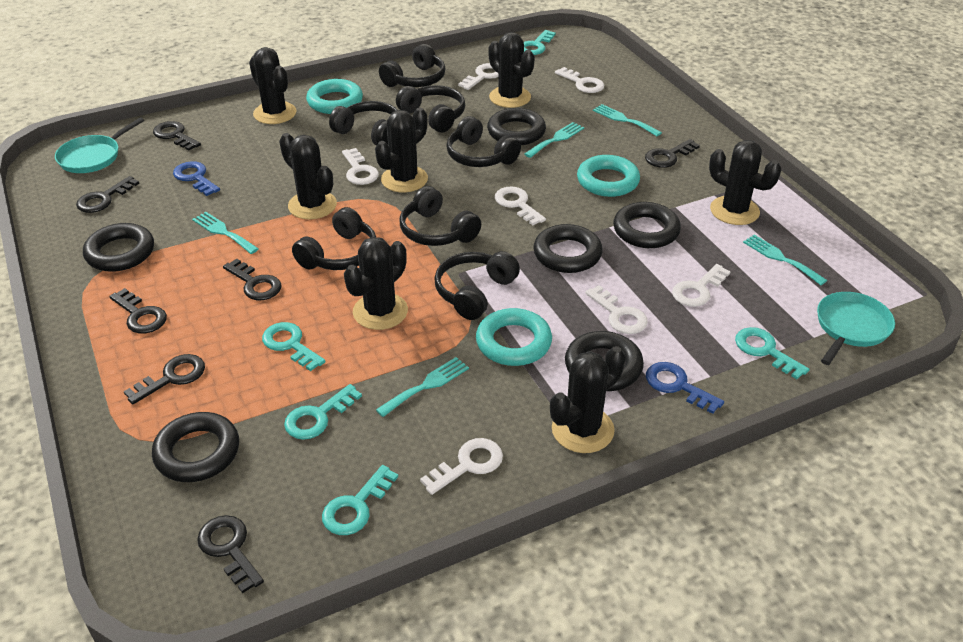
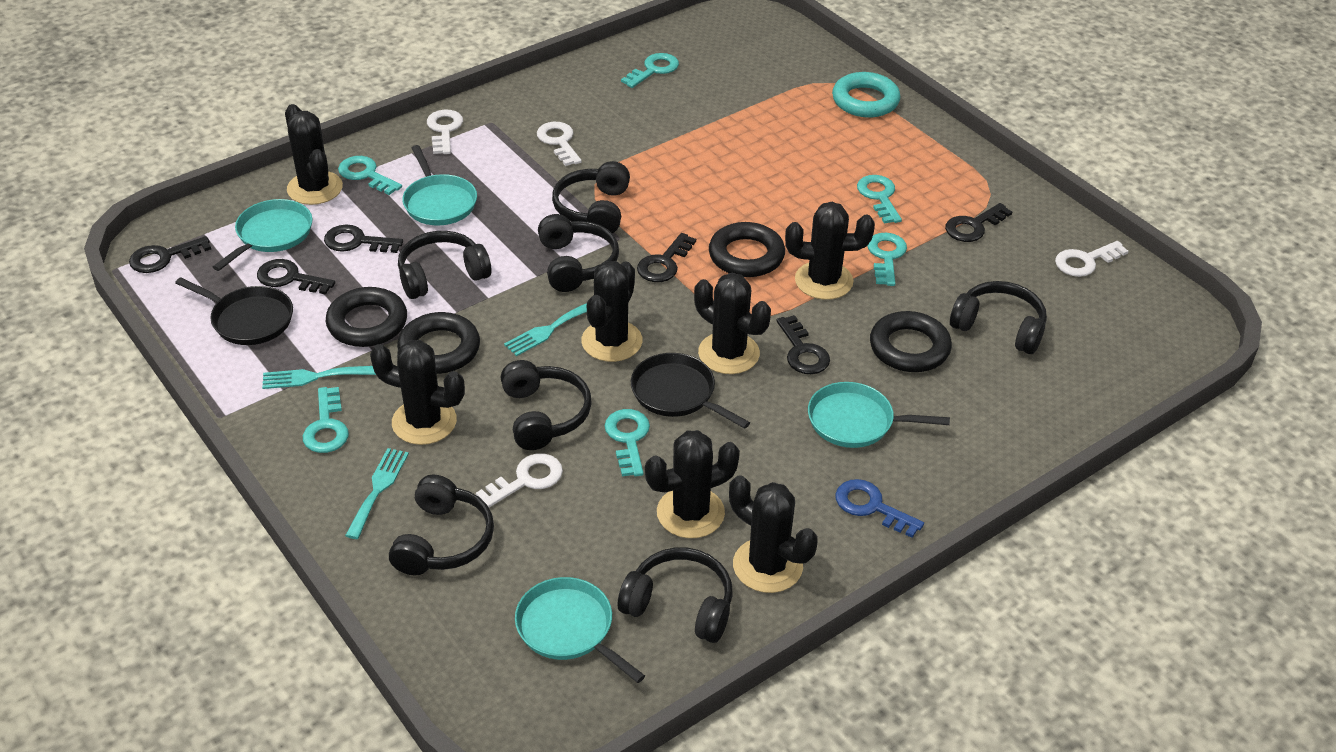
black key: [76,176,139,213] [109,288,167,334] [124,354,205,405] [153,121,201,151] [197,515,264,593] [223,259,282,300] [645,139,700,168] = 7 -> [129,236,211,273] [257,259,335,295] [324,225,403,253] [637,233,696,282] [776,315,830,374] [945,203,1012,242] = 6
black pan: none = 0 -> [175,277,293,345] [631,353,750,429] = 2
black ring: [83,223,154,272] [152,412,239,482] [487,108,546,145] [533,224,603,273] [565,331,644,391] [613,202,681,248] = 6 -> [326,287,407,347] [397,312,480,374] [709,222,785,277] [870,311,952,372] = 4
blue key: [173,161,220,196] [646,362,724,414] = 2 -> [835,479,924,538] = 1
turquoise fork: [192,212,259,254] [376,357,469,417] [524,122,584,158] [593,104,662,136] [743,235,827,285] = 5 -> [262,366,376,389] [345,448,409,539] [504,303,587,356] = 3
turquoise key: [262,322,326,371] [284,384,362,440] [322,465,398,535] [524,30,556,55] [735,327,810,379] = 5 -> [303,387,349,453] [338,156,402,195] [605,409,650,476] [621,53,679,88] [857,175,902,224] [867,233,907,286] = 6
turquoise pan: [55,117,144,173] [817,292,895,365] = 2 -> [213,199,313,271] [402,145,477,226] [515,577,645,683] [808,382,950,448] = 4
turquoise ring: [306,79,363,114] [476,308,552,366] [577,155,640,197] = 3 -> [832,72,900,117] = 1
white key: [342,148,379,185] [420,438,503,495] [458,63,499,90] [495,187,546,226] [555,67,604,93] [585,285,648,334] [672,264,731,307] = 7 -> [427,110,463,154] [476,453,563,507] [537,122,582,166] [1055,241,1128,277] = 4

